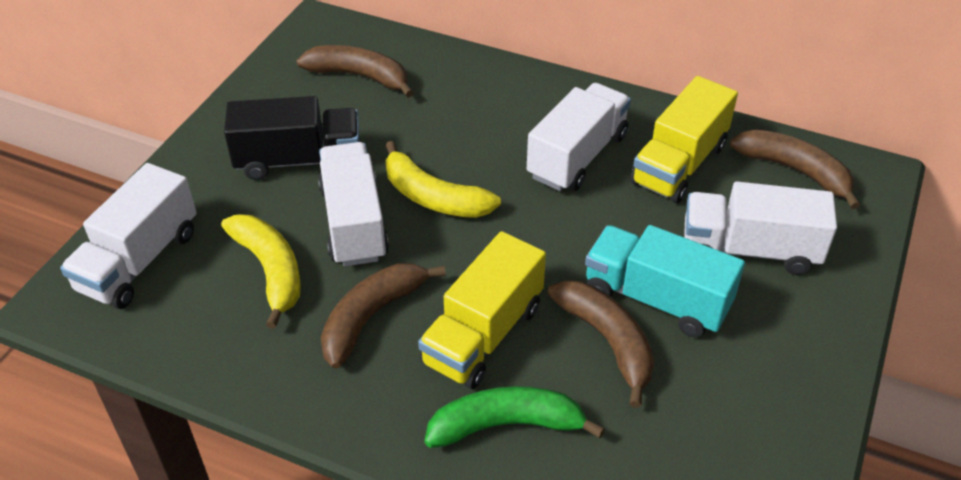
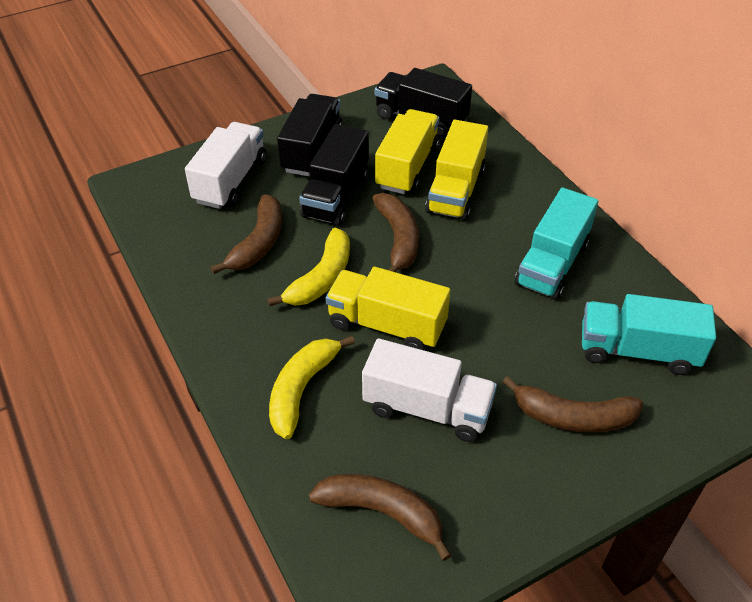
black truck: [224,96,360,180] = 1 -> [277,94,343,176] [299,124,369,226] [375,68,472,138] = 3
green banana: [424,386,605,448] = 1 -> none = 0
turquoise truck: [585,225,745,338] = 1 -> [515,188,598,300] [582,294,716,375] = 2
white truck: [60,163,197,309] [318,142,389,267] [527,83,631,191] [684,181,837,275] = 4 -> [185,122,266,209] [362,338,497,442] = 2
yellow truck: [418,231,546,389] [630,76,738,203] = 2 -> [326,267,450,350] [375,109,440,194] [425,120,488,221] = 3

